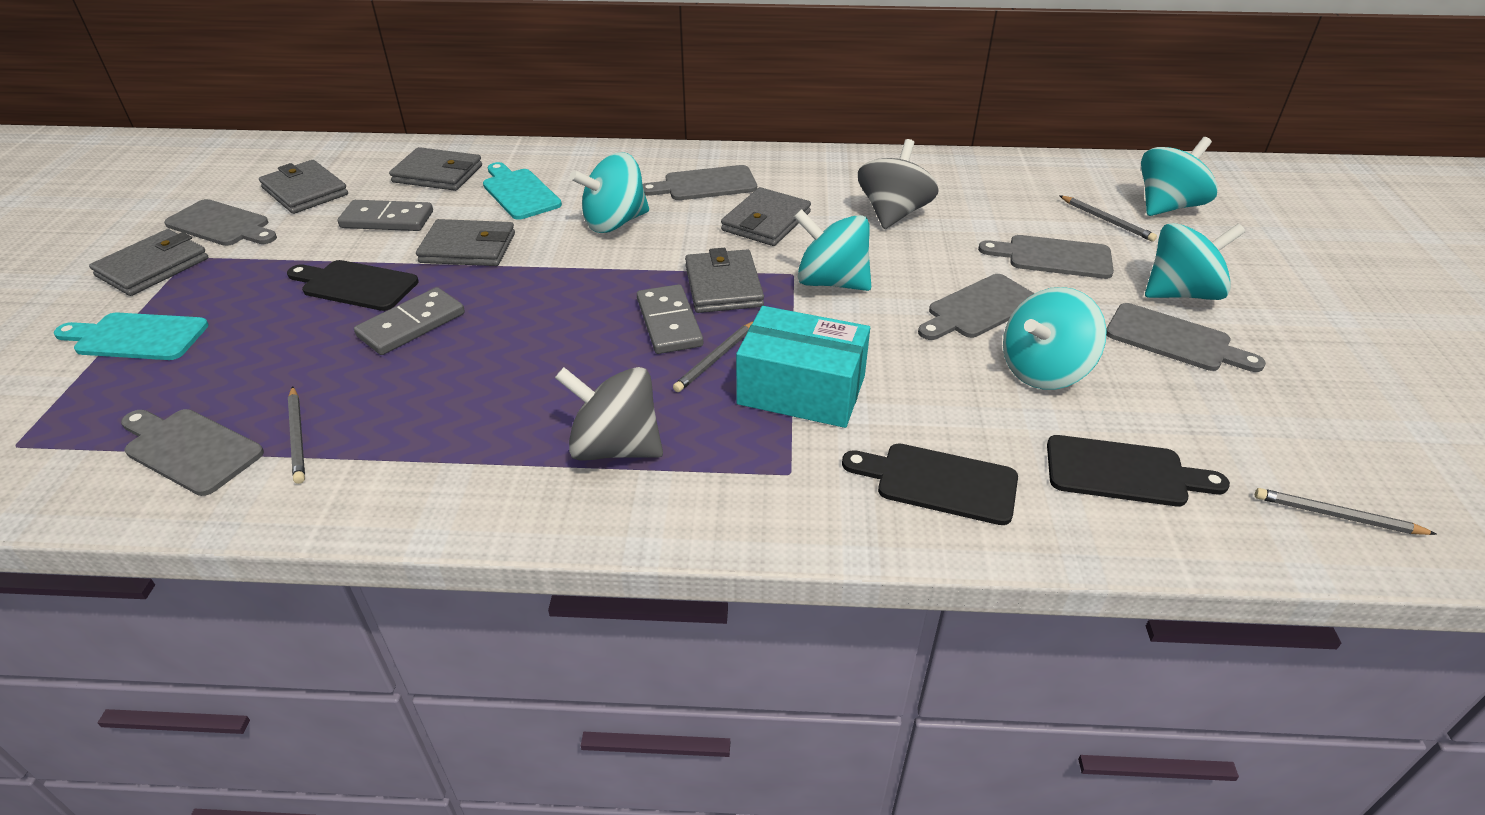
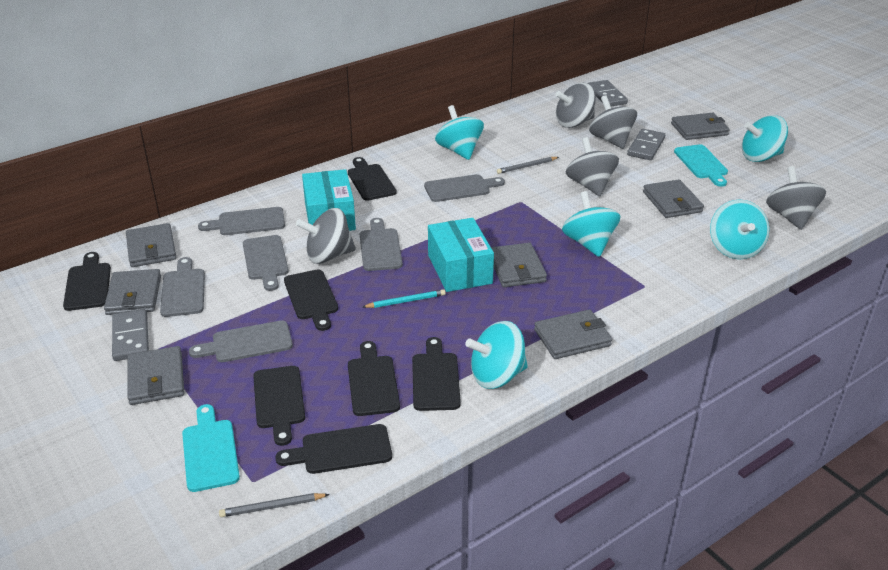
black cutting board: [287,260,419,311] [842,443,1018,525] [1047,435,1230,506] = 3 -> [63,252,111,311] [253,366,305,446] [275,424,392,474] [284,270,338,331] [348,157,397,201] [348,341,400,416] [412,337,461,411] = 7
grey pencil: [288,386,305,484] [673,321,753,392] [1059,195,1157,242] [1255,488,1437,535] = 4 -> [219,493,329,517] [497,157,559,174] = 2
grey spinning top: [555,367,663,461] [858,139,939,229] = 2 -> [296,208,356,264] [555,83,596,128] [566,137,619,196] [589,95,637,149] [766,166,826,230] = 5
grey wallet: [89,229,208,296] [259,160,348,214] [389,147,482,191] [416,219,515,266] [685,248,764,313] [721,187,811,246] = 6 -> [104,269,161,315] [126,223,176,267] [127,346,184,405] [491,243,547,287] [534,310,612,359] [643,179,704,218] [671,113,729,140] = 7
turquoise box: [736,306,870,428] = 1 -> [302,169,356,231] [428,218,494,292] = 2
turquoise pencil: none = 0 -> [363,289,446,308] = 1

